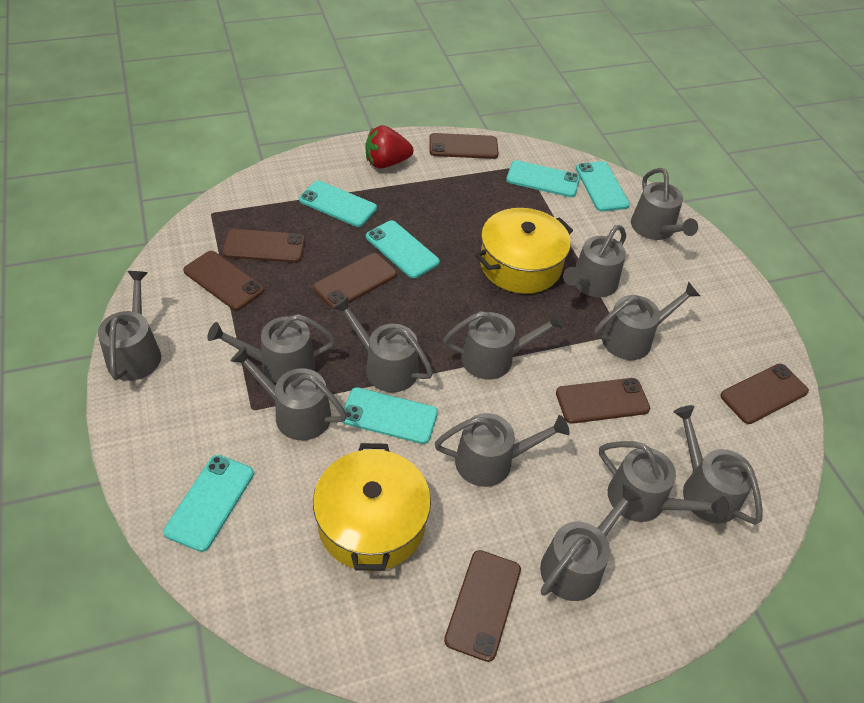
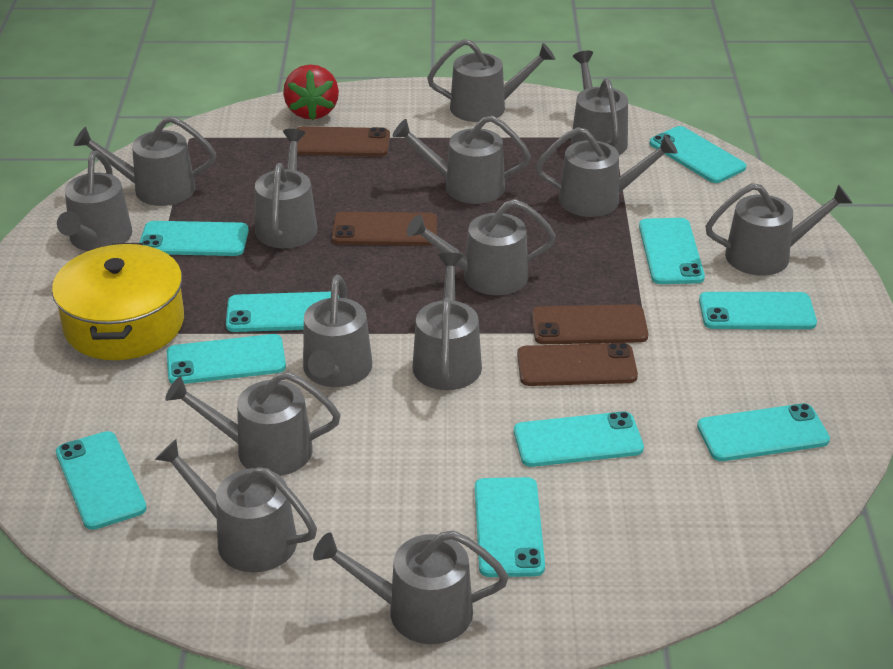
brown phone: [183,251,264,311] [222,229,305,263] [313,253,397,309] [429,133,499,159] [444,550,521,662] [556,378,650,424] [720,364,809,424] = 7 -> [297,126,390,157] [332,212,437,246] [517,343,638,386] [532,304,648,344] = 4
grey watering can: [98,271,161,381] [207,314,336,383] [231,346,347,440] [333,296,433,392] [435,413,570,487] [443,311,565,380] [540,484,642,601] [563,225,626,297] [594,281,700,360] [599,441,729,522] [631,168,698,240] [673,405,763,525] = 12 -> [57,151,132,251] [74,116,216,206] [155,439,317,572] [165,371,341,476] [255,129,317,248] [303,275,372,387] [313,530,509,644] [392,116,531,204] [407,199,556,295] [412,253,482,390] [427,39,555,122] [536,127,677,217] [571,50,628,155] [706,183,853,276] = 14
turquoise phone: [163,455,254,552] [299,181,377,227] [342,387,438,444] [366,220,440,279] [506,160,580,197] [576,161,630,211] = 6 -> [56,431,147,530] [139,221,249,256] [167,334,286,384] [226,292,339,332] [475,477,545,577] [514,411,644,467] [639,218,705,284] [649,126,746,183] [697,403,830,461] [699,292,817,329] = 10
yellow pot: [313,443,431,571] [475,208,573,294] = 2 -> [52,243,184,360] = 1

